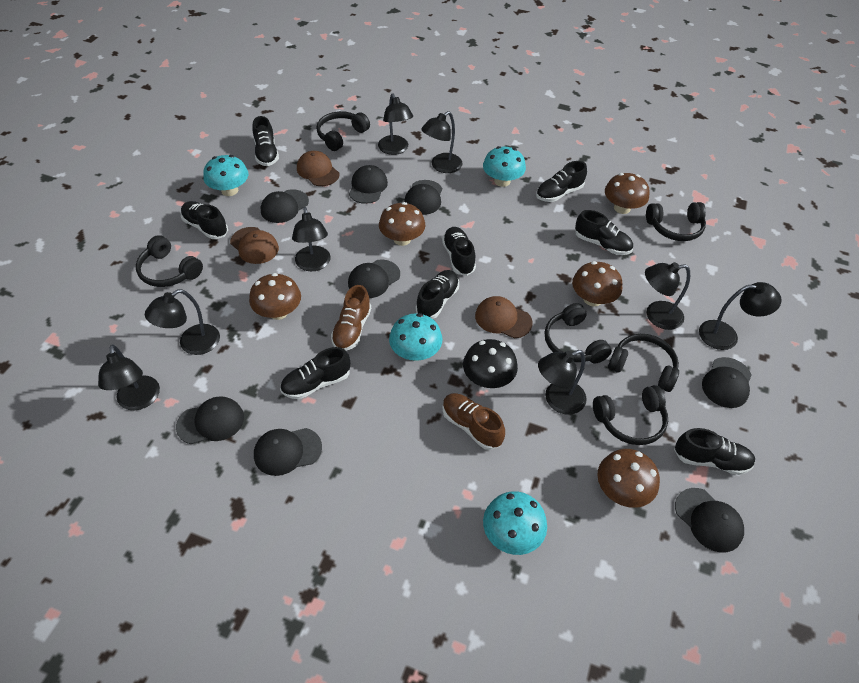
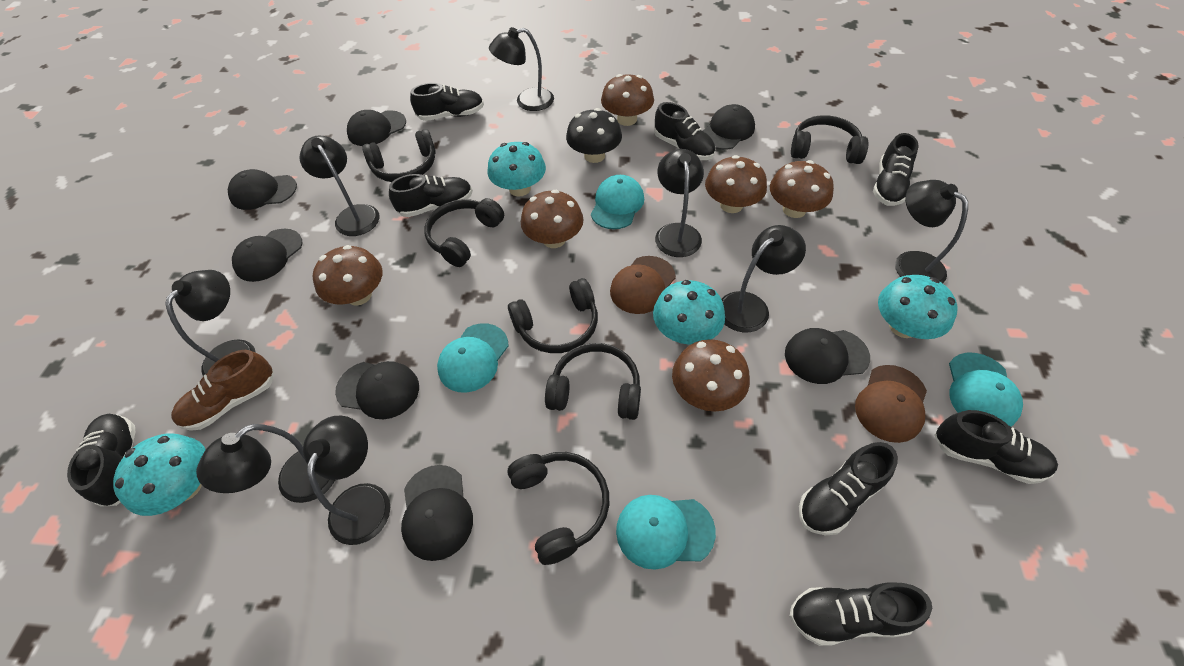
black cap: [176,396,244,444] [254,428,322,476] [261,189,309,223] [348,260,400,298] [349,165,388,204] [404,180,442,215] [675,488,744,552] [702,357,752,408] = 8 -> [228,169,297,210] [232,229,302,282] [335,361,419,419] [347,110,406,146] [401,465,473,561] [703,104,755,150] [785,328,870,384] = 7
brown cap: [230,227,279,264] [297,151,339,186] [475,296,533,338] = 3 -> [610,256,676,314] [855,365,927,443] = 2
brown mushroom: [249,273,301,320] [379,202,425,246] [572,261,622,307] [597,449,660,508] [605,173,650,214] = 5 -> [313,245,383,306] [521,190,584,248] [601,74,654,126] [672,339,750,412] [705,155,767,213] [770,160,834,218] = 6
brown shoe: [331,285,371,351] [442,393,505,450] = 2 -> [171,350,274,431] = 1
turquoise cap: none = 0 -> [437,323,509,393] [591,175,644,229] [616,495,716,570] [949,353,1023,426] = 4

